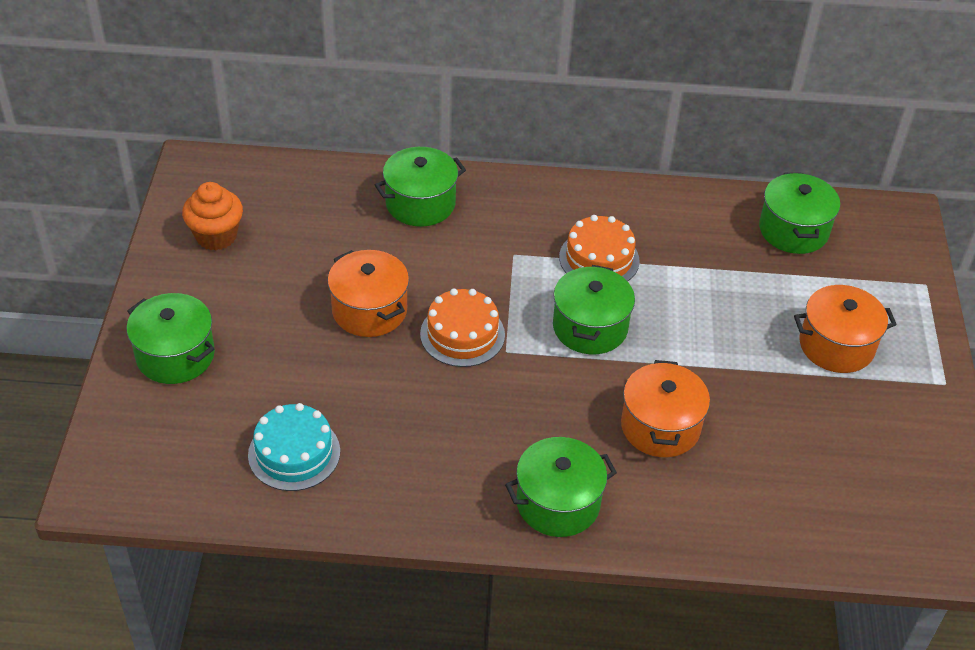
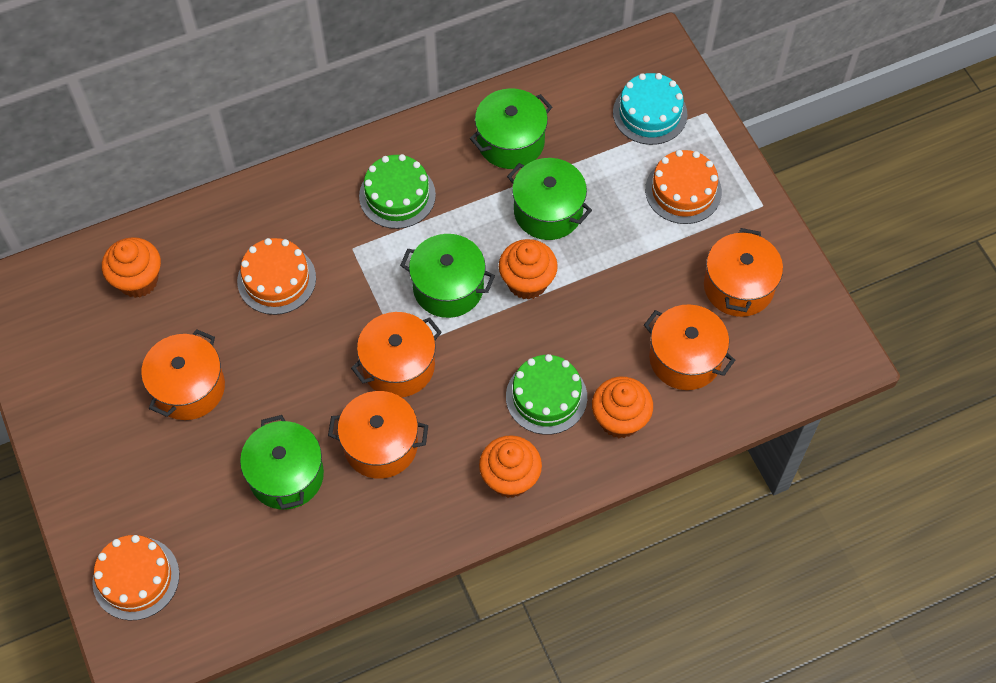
green cake: none = 0 -> [359,154,436,229] [506,354,587,435] = 2
green pot: [127,293,215,384] [375,147,466,227] [505,437,617,537] [553,265,635,354] [759,173,840,254] = 5 -> [240,415,324,510] [400,234,495,318] [470,88,552,169] [507,158,592,240] = 4
orange cake: [420,288,505,367] [559,215,640,281] = 2 -> [92,535,179,620] [237,238,316,315] [645,150,722,224] = 3
orange cupcake: [182,182,243,250] = 1 -> [102,237,161,298] [479,435,542,498] [499,239,558,300] [592,377,653,438] = 4
orange pot: [328,250,409,337] [621,360,710,457] [794,285,897,373] = 3 -> [141,329,225,420] [328,391,428,479] [351,312,442,397] [644,304,735,390] [704,228,783,317] = 5

